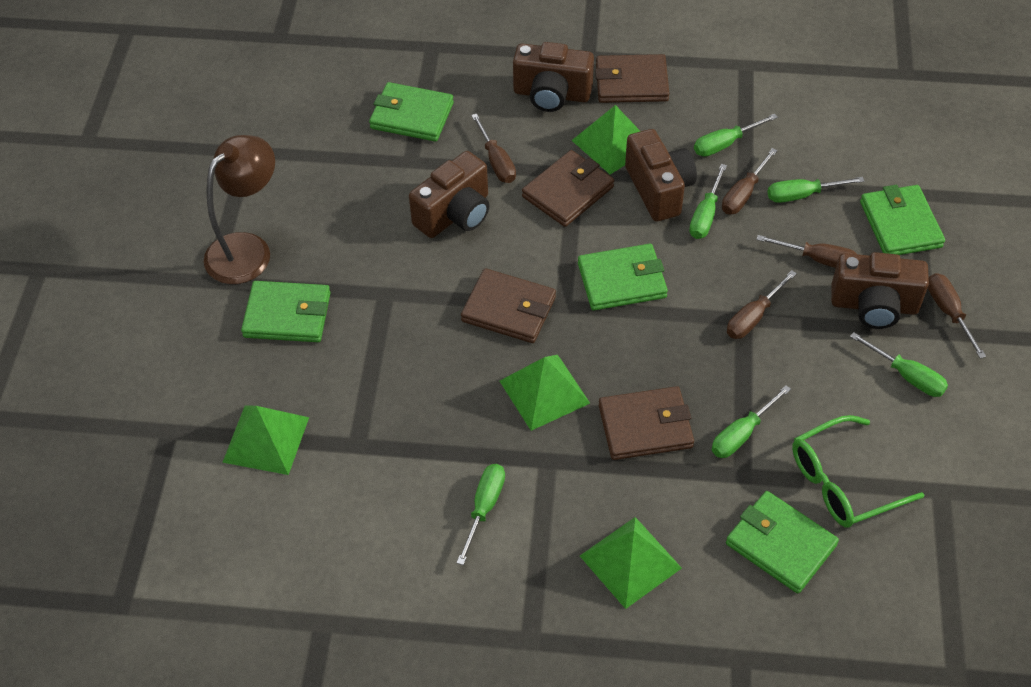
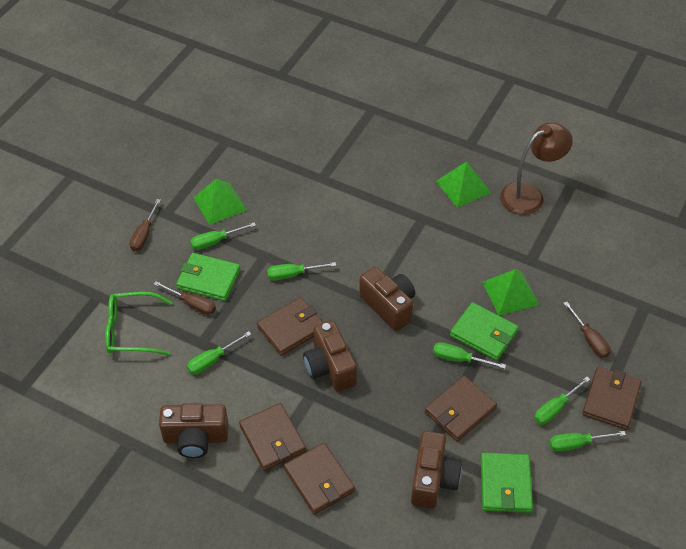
brown screwdriver: [471,113,516,183] [722,148,778,214] [727,270,797,339] [756,235,857,268] [928,273,986,359] = 5 -> [129,199,161,251] [154,281,216,315] [563,302,611,358] = 3
brown wallet: [461,268,556,343] [522,150,614,227] [595,54,669,103] [599,386,694,460] = 4 -> [239,403,306,471] [257,297,323,356] [284,443,355,514] [425,376,497,442] [582,366,642,430] = 5
green pyramid: [222,406,309,475] [500,355,590,431] [571,105,641,174] [580,517,682,609] = 4 -> [193,179,247,225] [436,162,491,208] [483,269,539,315] = 3
green wallet: [241,281,330,342] [369,82,454,142] [578,244,668,310] [726,491,839,594] [860,185,945,255] = 5 -> [176,253,240,301] [450,302,519,361] [481,453,533,513] = 3

